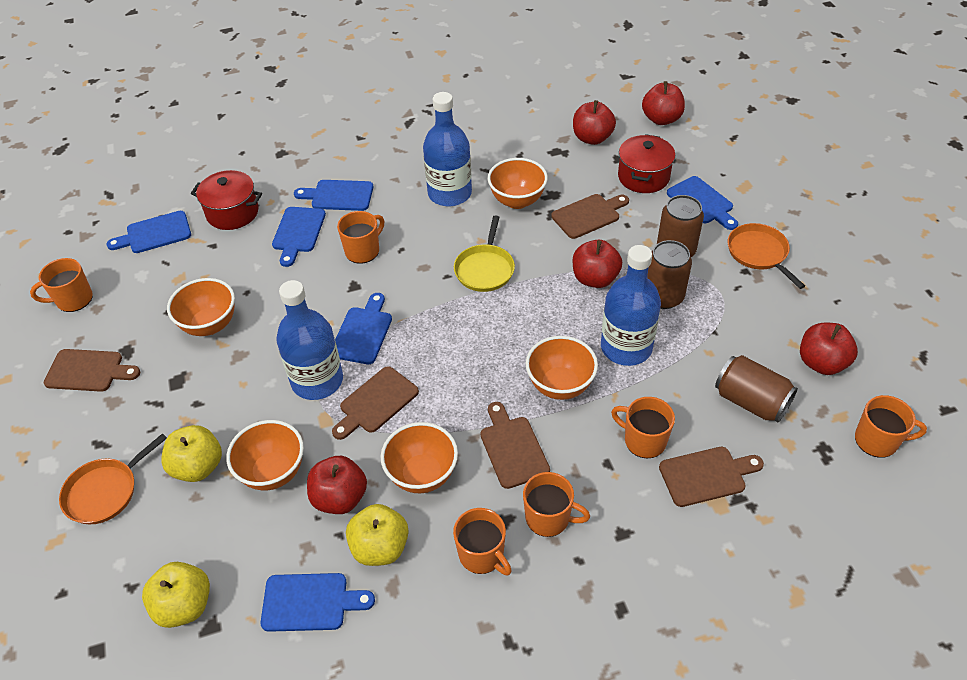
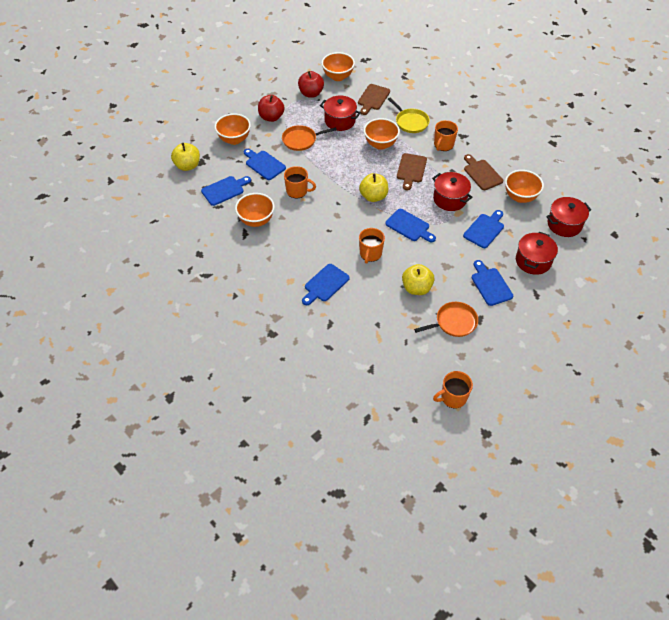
blue bottle: [276,280,343,400] [423,92,472,206] [601,245,661,366] = 3 -> none = 0
brown can: [648,240,692,309] [657,195,704,257] [715,355,798,423] = 3 -> none = 0
brown cutting board: [44,349,140,392] [332,366,419,440] [480,402,550,489] [551,194,629,239] [659,447,764,507] = 5 -> [358,84,390,115] [397,153,427,190] [464,154,503,190] = 3
orange mug: [30,258,93,312] [337,211,384,264] [453,508,512,576] [523,472,590,537] [611,397,675,458] [855,395,927,458] = 6 -> [284,166,316,198] [359,228,385,263] [433,371,473,408] [434,120,458,151] = 4
red apple: [307,456,367,514] [573,100,616,145] [573,240,622,288] [642,81,685,125] [800,322,858,375] = 5 -> [258,95,285,122] [298,71,324,98] = 2
red pot: [191,170,262,230] [618,134,675,193] = 2 -> [320,96,361,131] [432,172,473,211] [516,232,558,275] [546,197,591,237] = 4

